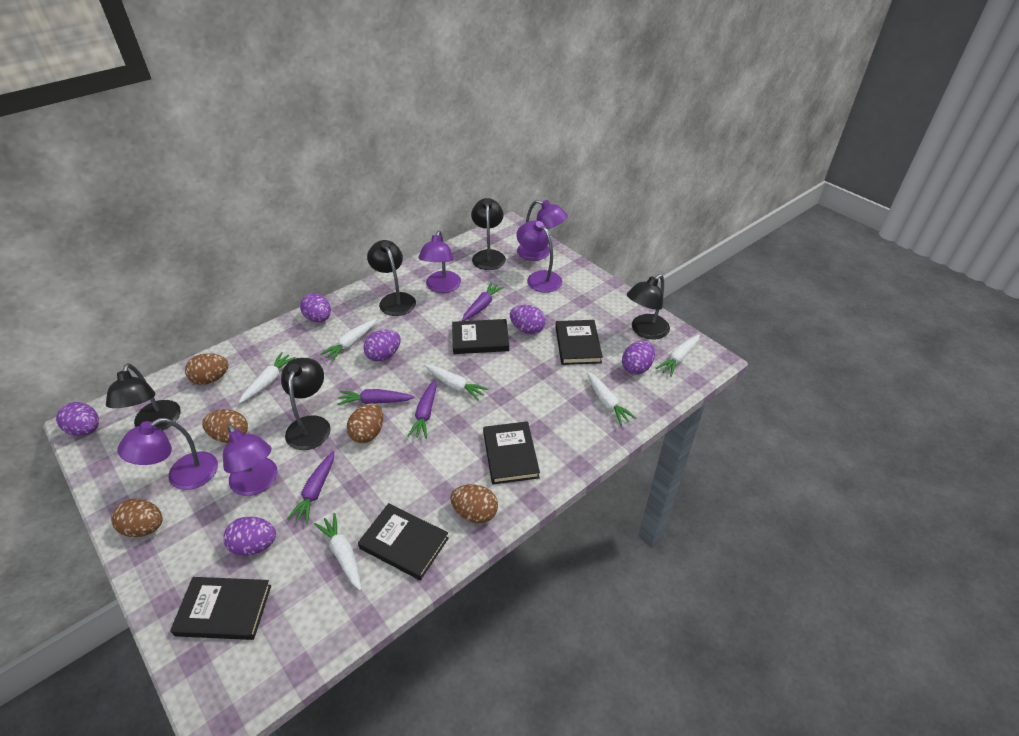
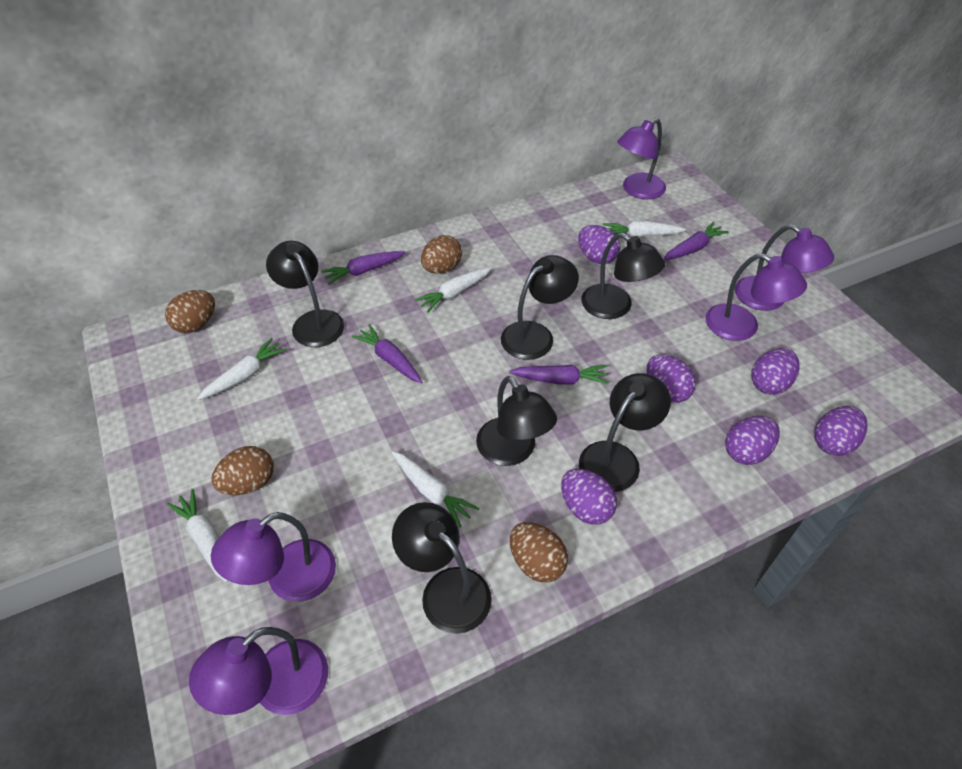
black book: [170,577,271,640] [358,503,449,580] [452,319,509,354] [483,421,540,484] [556,320,603,365] = 5 -> none = 0
black lamp: [106,363,181,431] [281,358,331,450] [367,240,416,316] [471,198,506,270] [627,274,670,340] = 5 -> [266,241,344,347] [392,502,492,634] [476,376,557,466] [501,255,579,360] [579,373,671,492] [581,233,665,319] = 6
brown egg: [111,499,163,537] [185,353,228,385] [202,409,248,443] [347,403,383,443] [450,484,498,523] = 5 -> [165,290,215,333] [211,446,274,495] [421,235,462,274] [510,522,568,582] = 4
white carrot: [239,352,296,403] [314,513,362,591] [320,319,376,362] [424,364,489,401] [587,372,637,426] [656,335,700,377] = 6 -> [167,489,228,582] [197,338,286,400] [392,451,479,527] [415,267,492,312] [603,221,686,237] = 5

